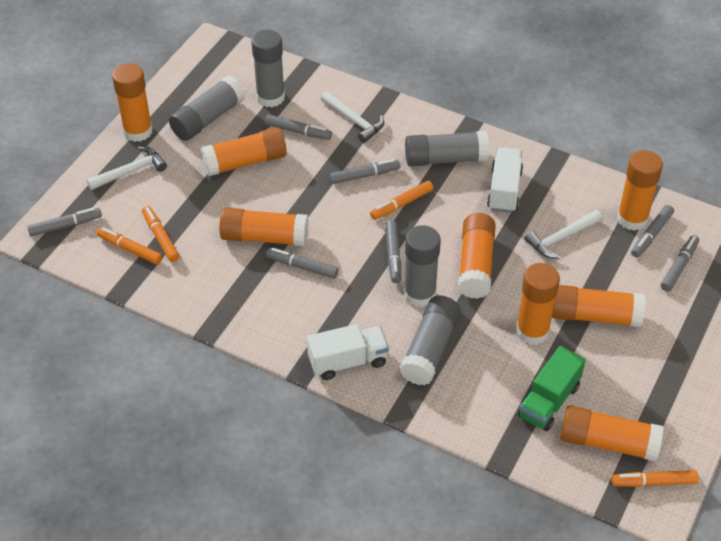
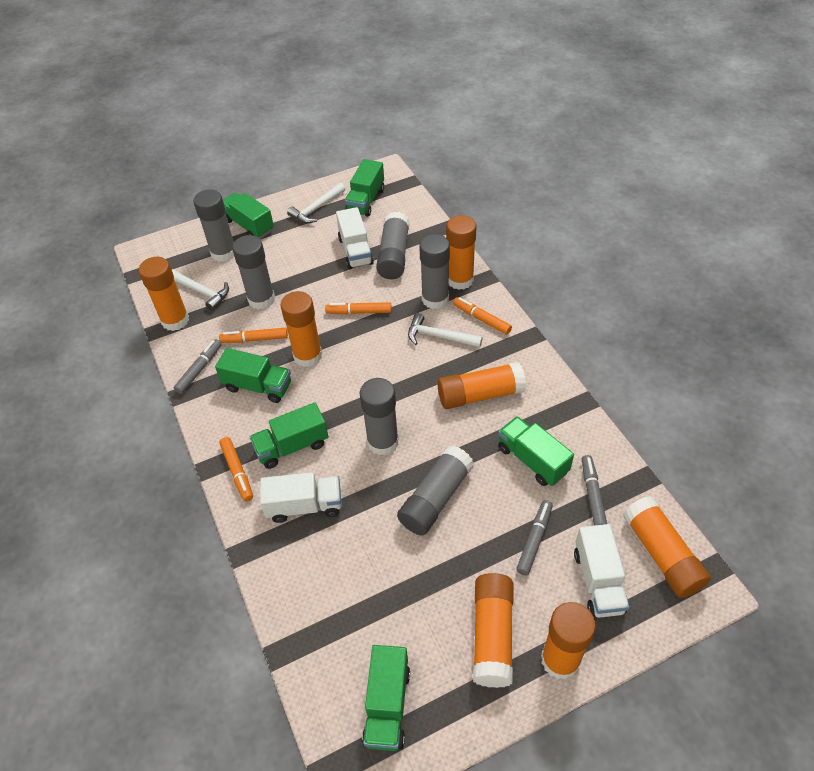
green truck: [518,346,586,431] = 1 -> [215,348,291,403] [223,193,274,239] [250,403,328,469] [345,159,384,217] [362,645,410,751] [498,416,574,486] = 6
grey glue stick: [169,76,245,141] [251,30,285,108] [400,295,461,385] [404,225,441,307] [405,131,489,166] = 5 -> [194,189,234,262] [232,235,275,309] [360,378,399,455] [376,211,409,279] [397,446,474,535] [419,234,450,309] = 6
grey marker: [27,207,102,237] [265,115,332,140] [266,248,338,279] [330,159,400,184] [385,220,401,283] [631,205,674,257] [661,235,699,291] = 7 -> [174,339,222,394] [516,500,553,575] [582,455,607,525] = 3
orange glue stick: [112,63,153,142] [201,127,287,176] [219,208,309,247] [458,213,496,299] [516,263,560,345] [552,285,645,327] [560,405,664,461] [617,150,663,231] = 8 -> [139,257,189,331] [281,291,322,367] [437,362,526,409] [446,215,477,290] [473,573,514,688] [541,602,596,680] [623,496,711,598] = 7
white truck: [307,324,389,380] [487,147,523,213] = 2 -> [260,472,342,523] [336,207,374,269] [574,524,629,618] = 3

